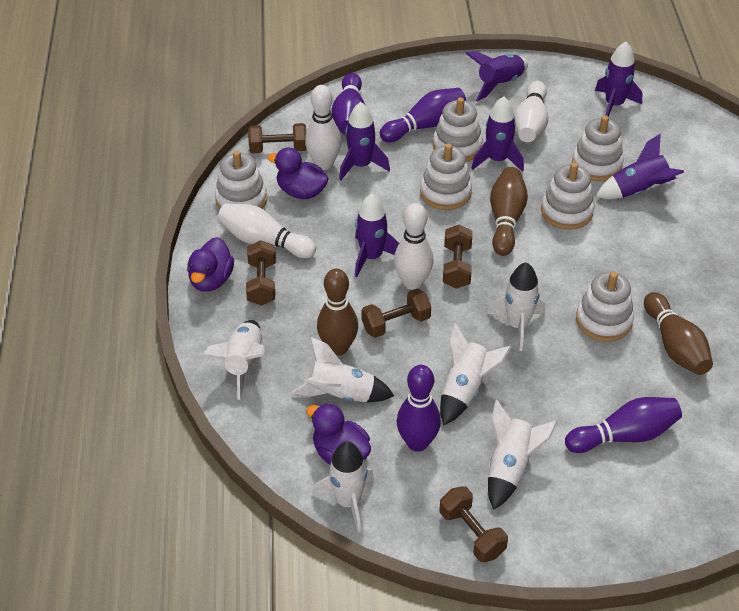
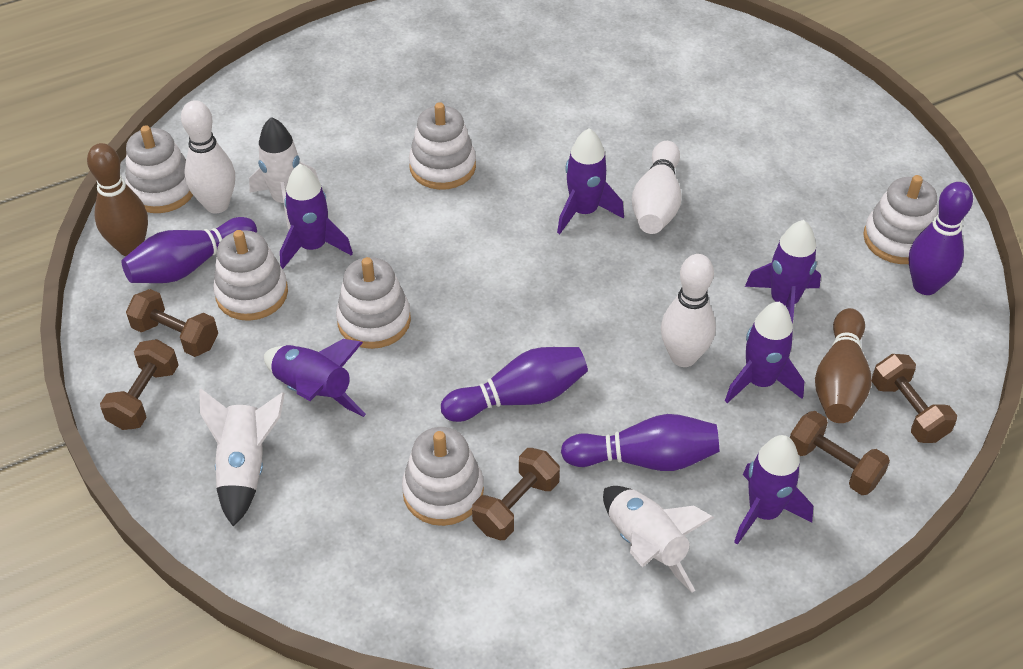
brown bowling pin: [317,269,358,356] [490,167,528,256] [644,292,713,375] = 3 -> [87,143,148,256] [815,308,871,423] = 2
purple duck: [187,237,234,292] [268,148,329,199] [306,403,371,465] = 3 -> none = 0
white bowling pin: [218,203,316,258] [305,85,341,170] [394,203,434,290] [514,81,548,142] = 4 -> [181,100,235,214] [632,141,681,234] [661,254,716,367] = 3
white rocket: [202,320,265,400] [292,337,394,402] [312,441,374,533] [440,323,511,426] [487,262,545,351] [488,400,558,510] = 6 -> [199,389,285,527] [249,117,319,229] [603,486,715,593] = 3

